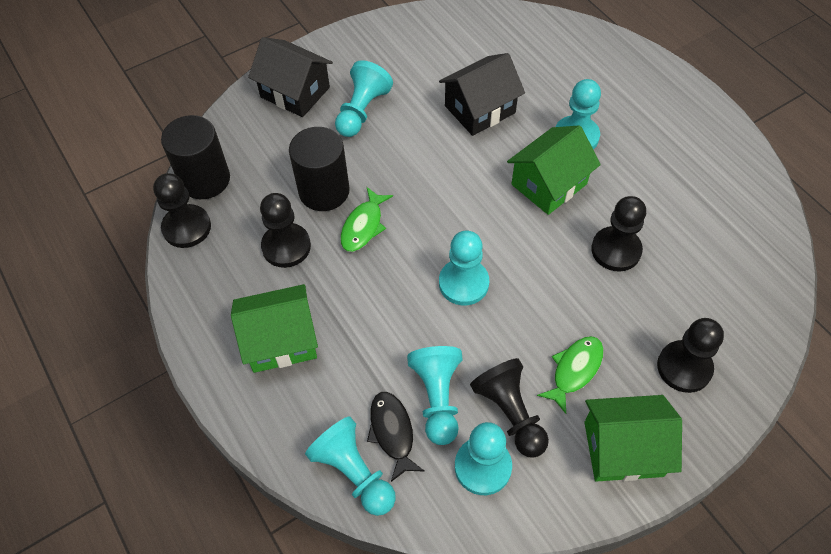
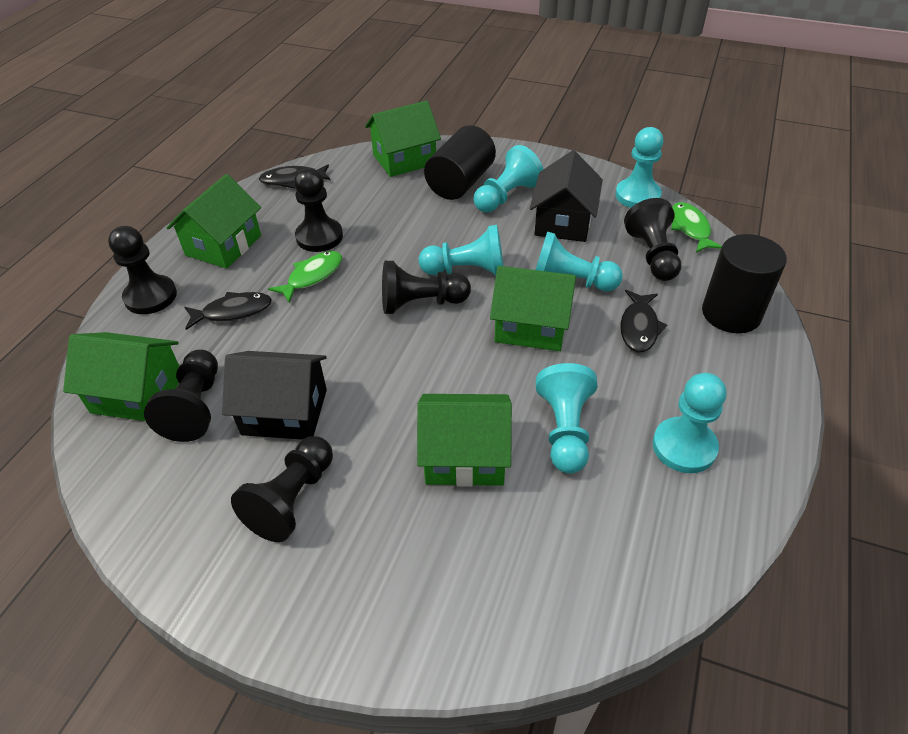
black fish: [367,392,425,482] = 1 -> [184,292,272,330] [259,164,330,188] [620,290,667,353] = 3
black pawn: [153,173,211,248] [260,193,311,268] [470,358,549,458] [591,196,646,272] [657,318,724,393] = 5 -> [108,226,177,314] [144,350,218,442] [231,436,333,542] [294,168,343,252] [382,261,471,314] [624,198,681,281] = 6
green house: [231,284,318,373] [507,125,601,215] [584,395,682,482] = 3 -> [63,332,179,421] [167,174,261,269] [365,101,441,177] [417,394,512,487] [490,266,576,351] = 5

